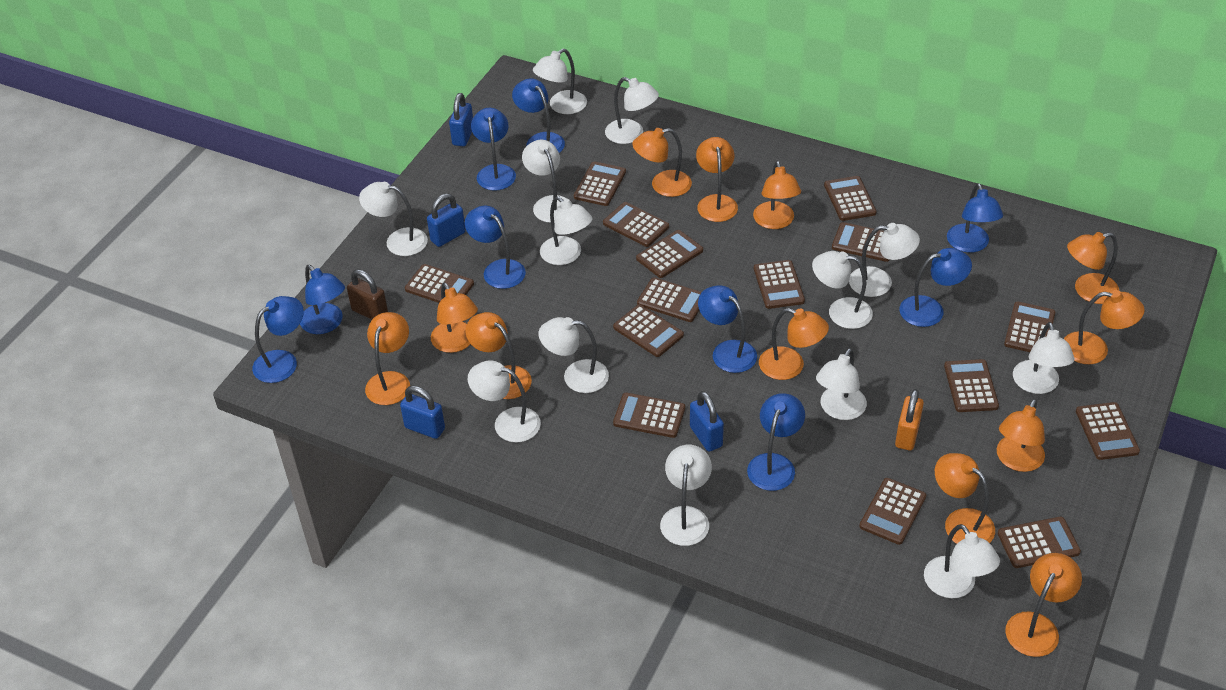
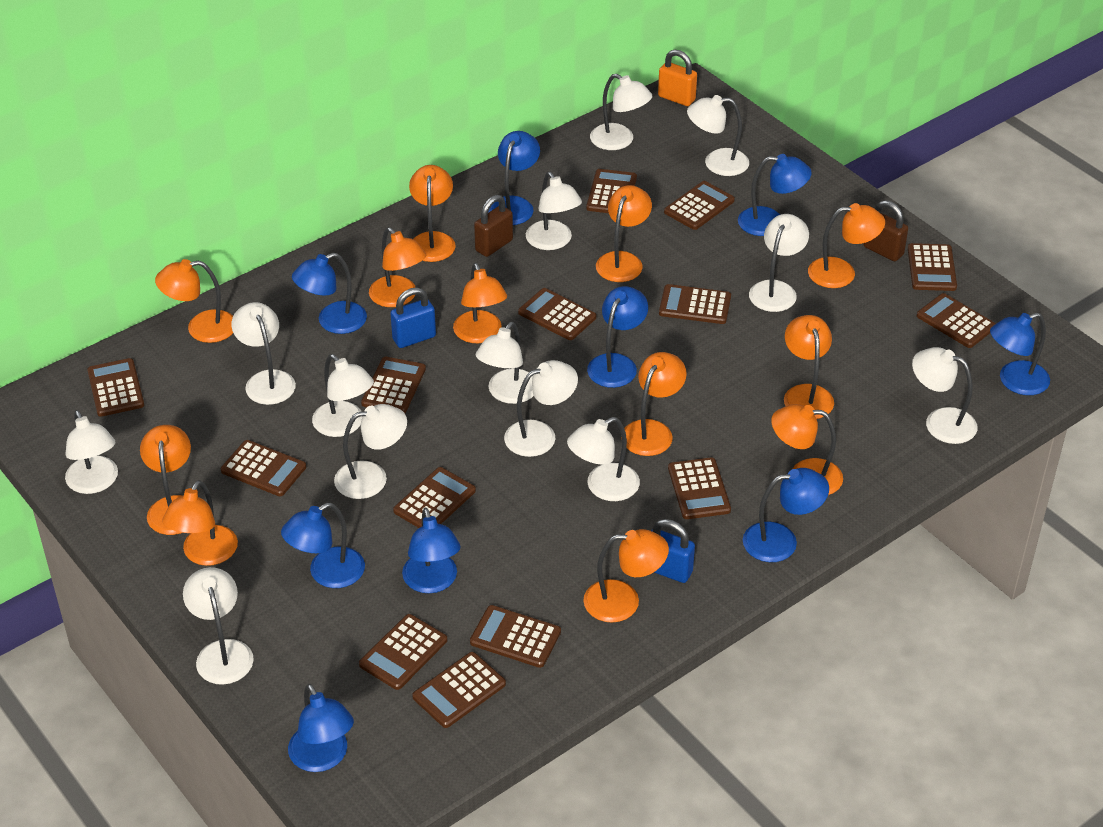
blue padlock: [400,386,445,439] [427,193,466,247] [449,93,473,146] [690,391,724,452] = 4 -> [390,287,436,348] [651,519,695,583] = 2
brown calculator: [405,264,474,303] [574,161,626,206] [603,202,669,247] [613,305,684,357] [613,393,685,438] [636,230,703,278] [637,277,702,322] [754,260,805,309] [824,176,877,221] [832,222,890,262] [859,478,926,545] [944,359,999,412] [998,517,1081,568] [1004,301,1055,352] [1076,402,1140,460] = 15 -> [87,358,144,417] [221,440,306,496] [359,614,447,690] [361,357,426,413] [393,467,476,528] [412,652,506,728] [470,605,561,668] [518,288,596,340] [586,169,637,213] [659,284,731,324] [664,181,735,230] [668,457,731,519] [908,243,957,291] [917,293,996,348] = 14
brown padlock: [347,269,388,319] = 1 -> [474,195,513,257] [863,200,908,261] = 2

